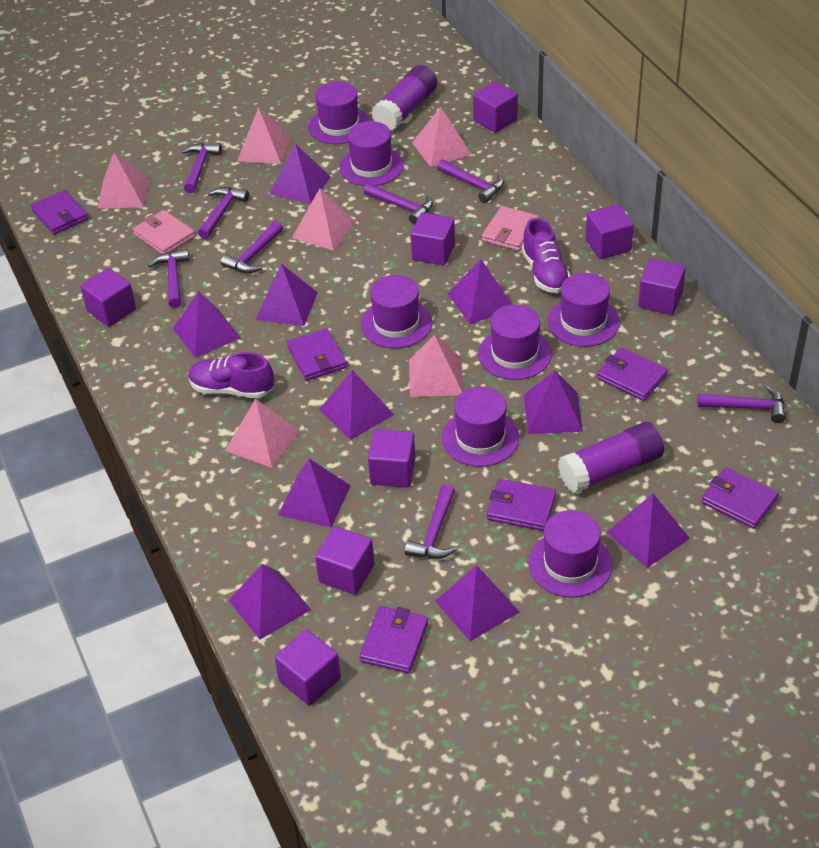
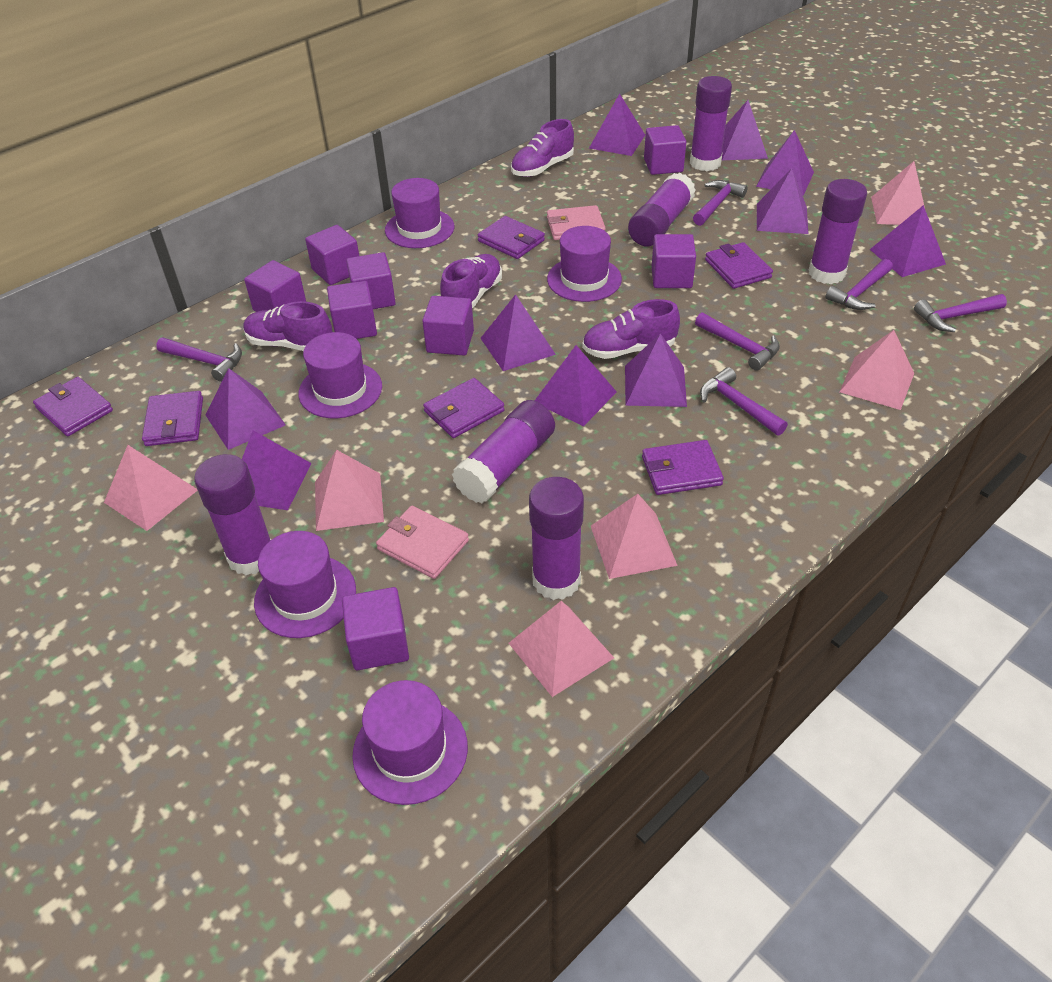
purple glue stick: [371,65,437,131] [558,422,664,493] = 2 -> [194,454,271,575] [452,400,555,503] [529,477,584,600] [628,173,696,246] [690,76,732,171] [809,179,867,284] = 6
purple hammer: [148,249,190,308] [182,143,222,193] [198,187,249,239] [221,221,283,273] [364,183,433,225] [405,484,457,559] [437,160,504,203] [698,385,786,423] = 8 -> [156,338,242,382] [693,180,748,226] [695,312,780,371] [700,367,788,436] [826,259,893,310] [914,294,1007,332] = 6
purple hat: [308,81,370,144] [340,121,404,186] [361,275,432,348] [442,387,519,467] [478,304,552,380] [528,510,612,597] [547,273,620,347] = 7 -> [254,531,356,638] [298,332,382,418] [352,680,468,805] [385,178,454,248] [547,226,622,302] = 5
purple shoe: [188,352,274,398] [522,218,571,293] = 2 -> [243,301,332,351] [440,254,502,308] [511,119,574,177] [582,299,680,359] = 4

